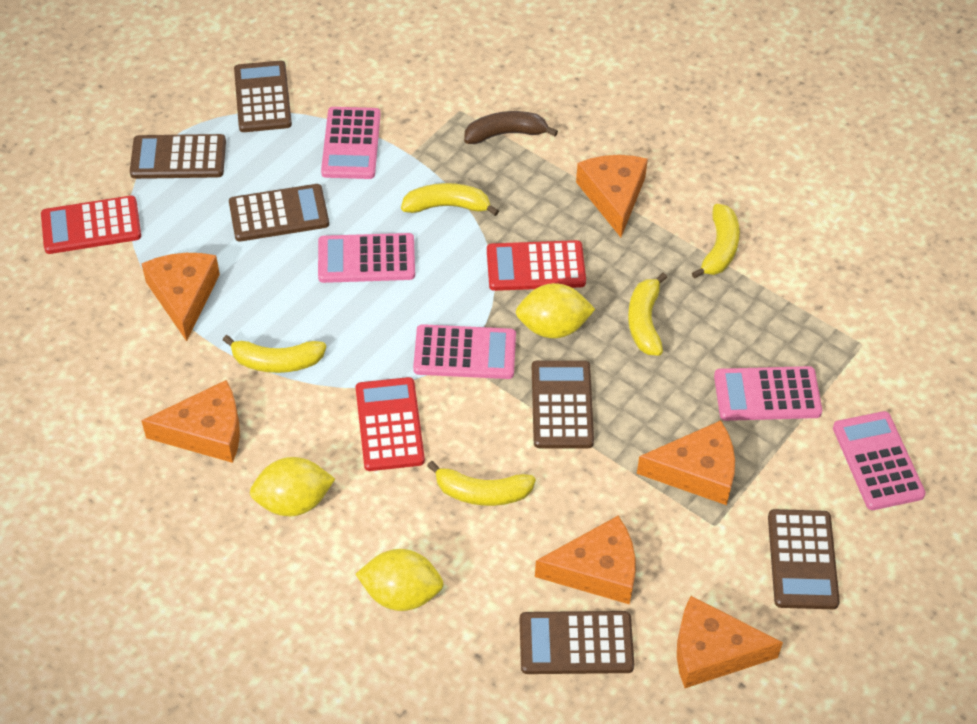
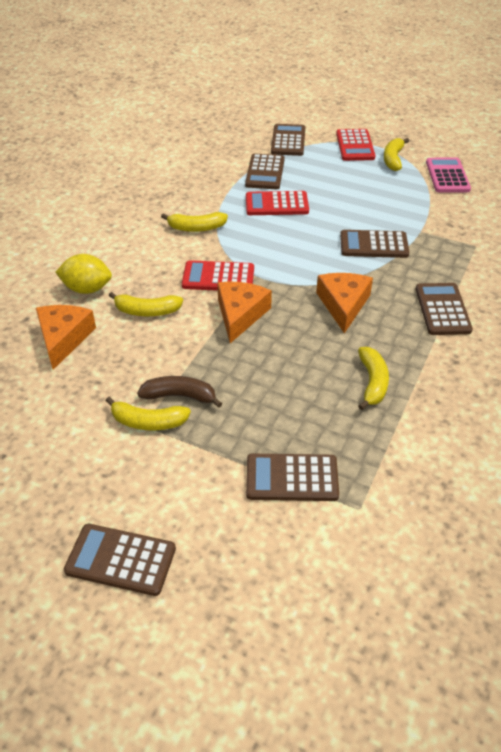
orange cheese: [141,253,220,341] [141,380,240,463] [535,516,635,604] [576,155,648,237] [637,420,735,505] [677,596,783,688] = 6 -> [36,305,96,370] [217,282,272,343] [316,273,373,333] = 3
pink calculator: [318,233,415,283] [321,107,381,179] [413,324,516,379] [714,366,822,421] [833,411,926,510] = 5 -> [426,158,471,193] = 1
yellow lemon: [250,457,335,516] [356,549,444,611] [516,283,595,338] = 3 -> [55,254,112,294] = 1

